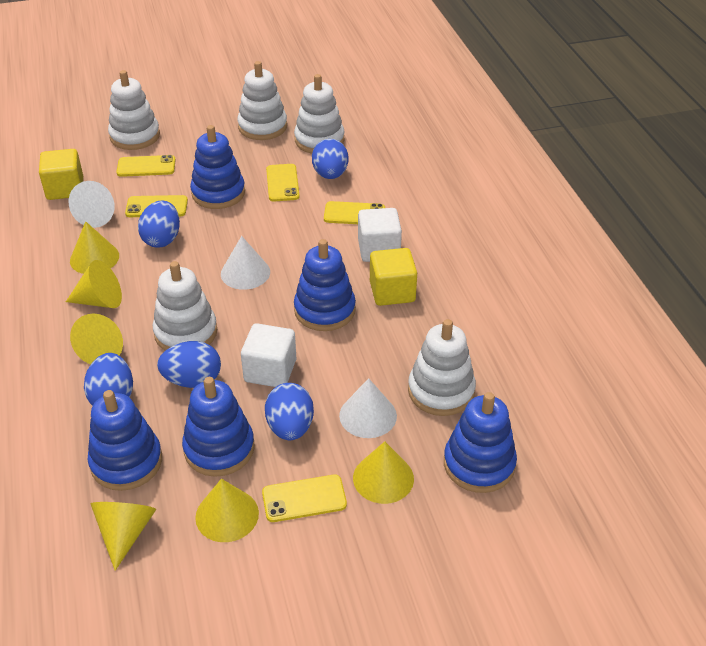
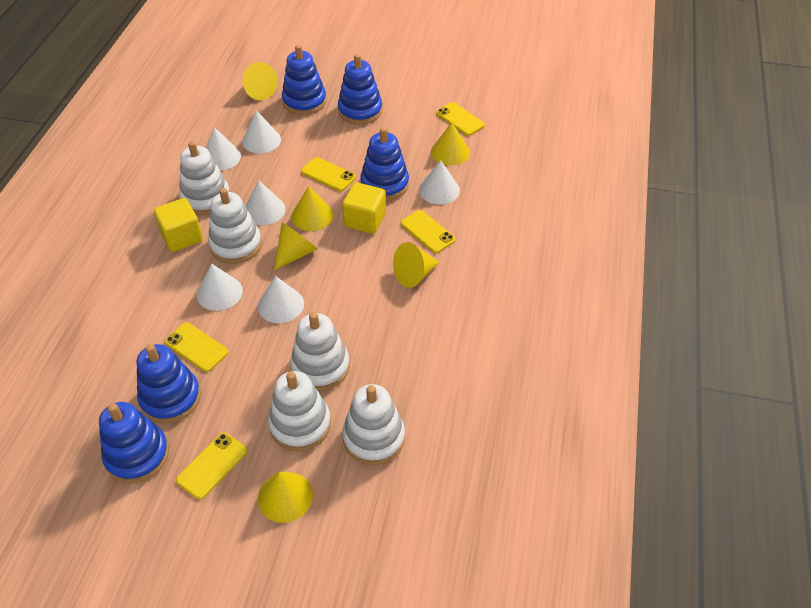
blue egg: [84,353,133,406] [138,201,180,247] [157,341,221,388] [265,383,314,440] [312,139,349,179] = 5 -> none = 0
white cone: [69,181,115,228] [221,236,270,290] [339,378,397,438] = 3 -> [197,264,243,311] [206,127,241,171] [242,110,281,154] [245,181,285,225] [258,276,304,323] [419,160,460,205] = 6
white cube: [241,323,296,387] [358,208,402,262] = 2 -> none = 0

